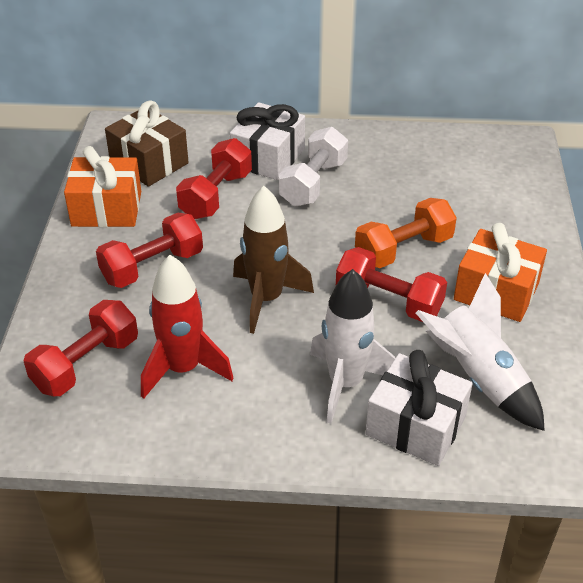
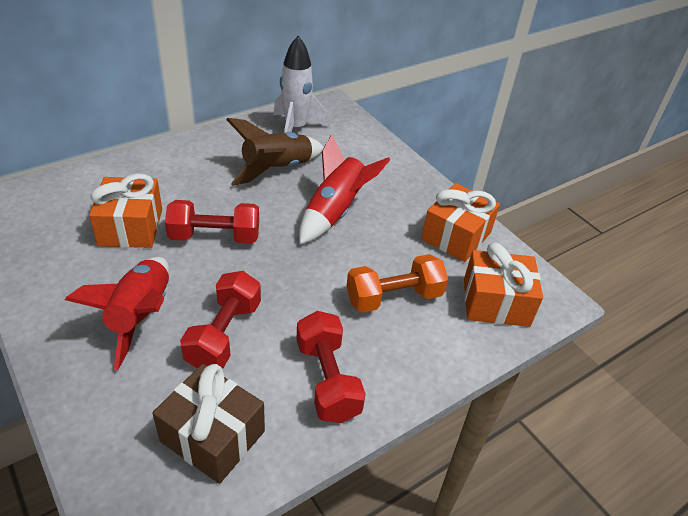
orange gift: [64,146,141,227] [454,223,547,322] = 2 -> [89,173,162,248] [421,183,500,262] [464,242,543,327] = 3
red dumbbell: [24,300,138,396] [96,213,203,288] [176,138,252,219] [336,247,447,322] = 4 -> [165,200,259,244] [180,271,261,369] [297,311,366,423] = 3
red rocket: [141,255,234,399] = 1 -> [65,257,169,370] [299,134,390,244] = 2
white dumbbell: [279,127,348,206] = 1 -> none = 0
white gift: [230,102,305,180] [366,350,473,466] = 2 -> none = 0
white rocket: [310,269,395,423] [416,273,545,431] = 2 -> [274,36,328,133] = 1

